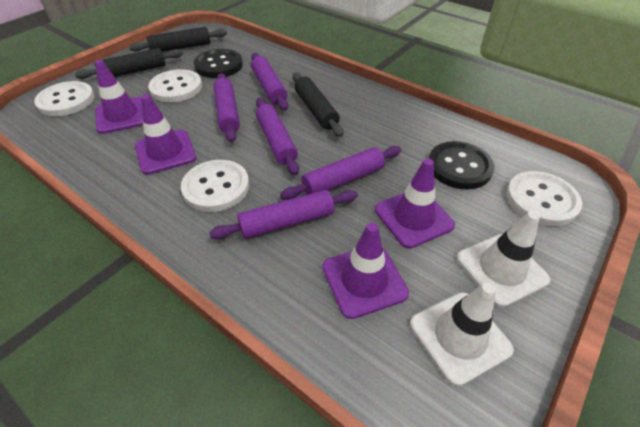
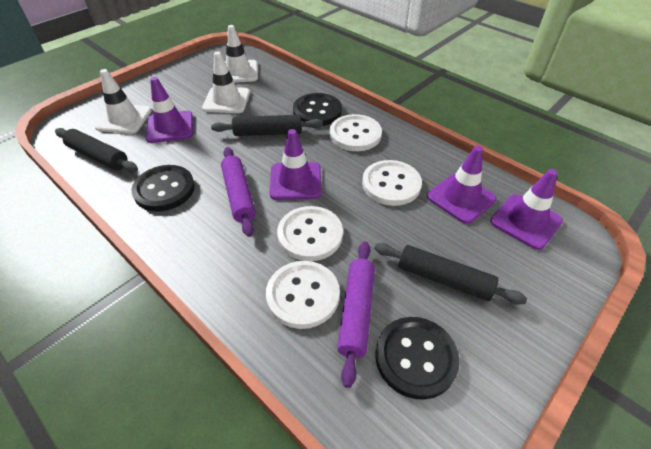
black button: [194,49,243,78] [429,141,494,189] = 2 -> [131,165,195,212] [293,93,342,126] [375,317,460,400] = 3
purple rolling pin: [209,190,358,239] [213,73,240,142] [251,53,288,111] [256,98,299,175] [280,146,401,200] = 5 -> [221,147,256,237] [337,241,375,388] = 2
white traffic cone: [410,282,514,386] [457,211,550,307] = 2 -> [95,69,152,134] [202,51,250,113] [225,25,258,83] = 3

